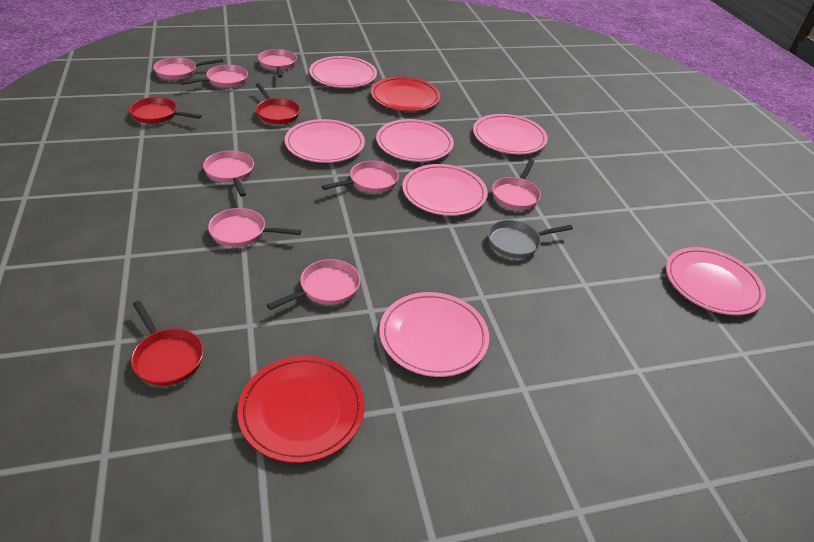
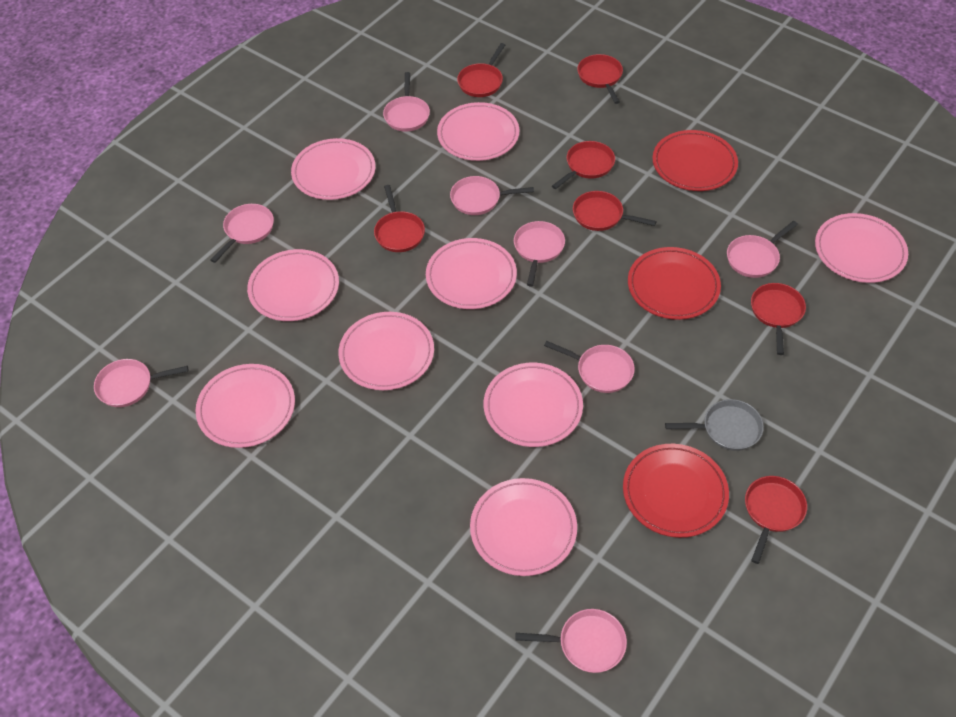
pink plate: [285,119,365,163] [309,56,377,88] [376,119,454,162] [379,292,489,377] [402,164,488,216] [473,114,548,154] [666,247,766,315] = 7 -> [196,364,295,448] [247,249,339,321] [291,138,376,200] [338,312,434,390] [426,238,517,309] [437,102,519,161] [470,478,577,576] [484,363,583,447] [815,213,908,283] = 9
red pan: [129,97,202,124] [131,300,204,386] [256,83,300,124] = 3 -> [374,185,425,252] [457,43,505,97] [552,141,615,189] [573,191,657,231] [577,54,623,104] [745,476,807,564] [751,283,806,355] = 7
red plate: [237,356,365,463] [371,77,441,111] = 2 -> [623,444,729,538] [628,247,721,320] [652,130,738,191] = 3

